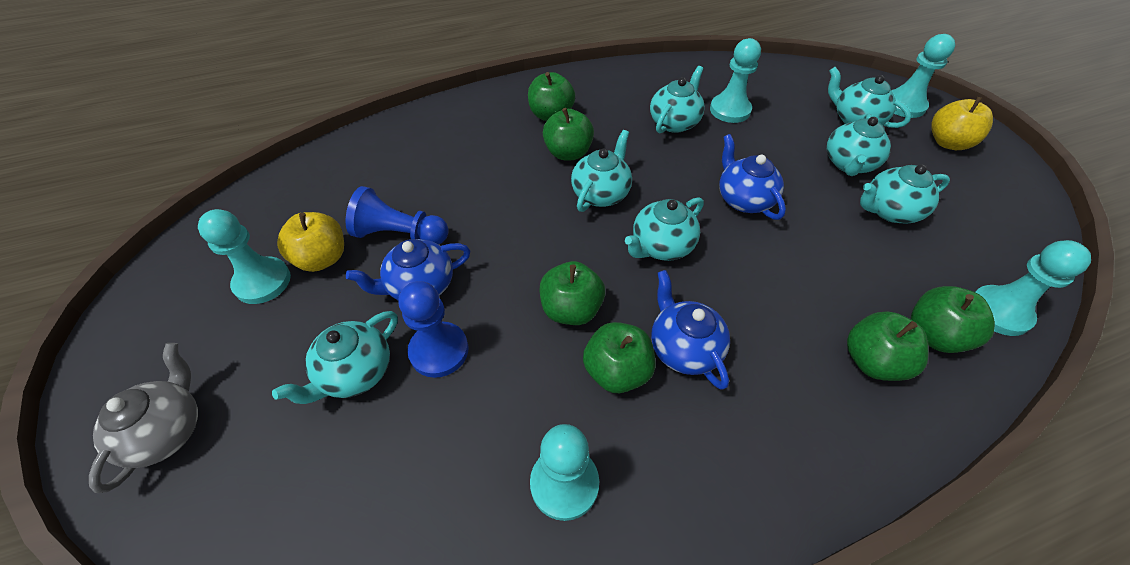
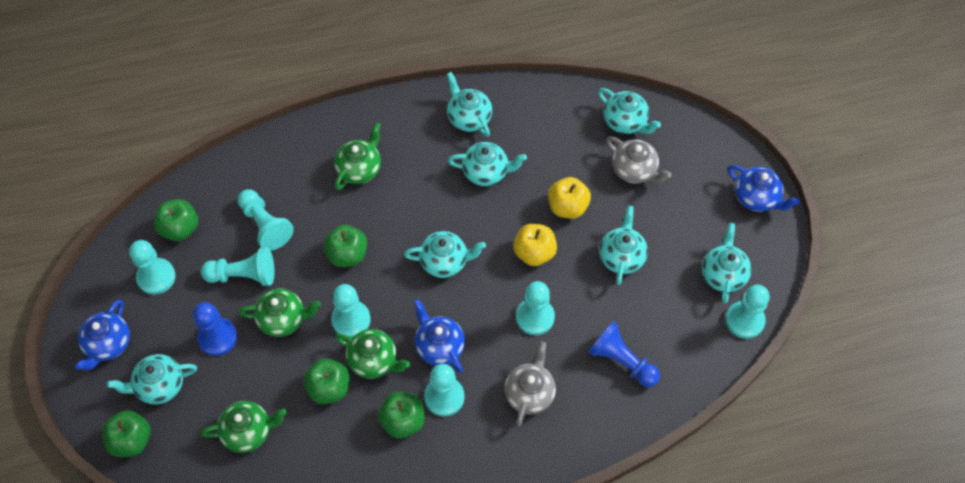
green apple: [528,72,575,121] [540,261,605,325] [543,108,594,160] [583,322,656,393] [847,311,929,381] [911,286,995,353] = 6 -> [102,410,151,457] [154,199,198,241] [303,358,350,404] [323,225,367,267] [378,392,425,439] = 5
green teapot: none = 0 -> [201,401,287,453] [238,288,321,337] [334,122,381,190] [335,329,410,379] = 4
grey teapot: [89,343,198,493] = 1 -> [504,342,556,426] [606,136,672,184] = 2
turquoise pawn: [198,209,291,304] [530,424,599,521] [710,38,761,123] [891,34,955,118] [975,240,1091,336] = 5 -> [129,240,176,295] [201,247,274,286] [237,189,294,251] [331,284,371,338] [424,364,465,417] [516,281,555,335] [725,285,770,339] = 7

